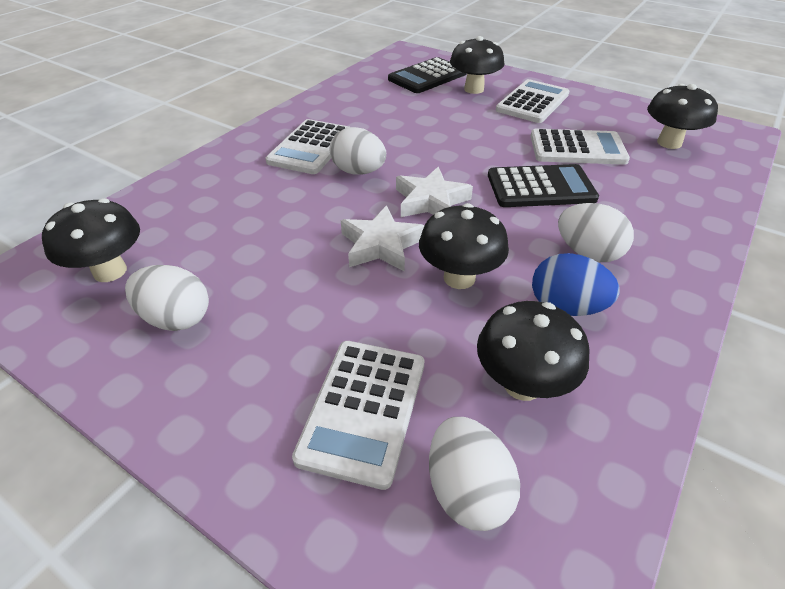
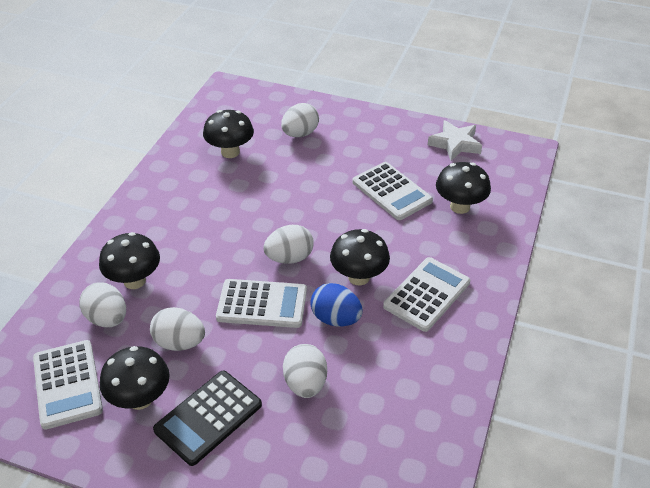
black calculator: [388,57,466,93] [488,164,599,207] = 2 -> [153,371,262,466] = 1
white egg: [125,265,209,331] [330,127,386,175] [429,417,520,531] [558,203,634,262] = 4 -> [79,282,126,327] [150,307,205,351] [263,225,314,264] [281,103,319,137] [283,344,327,398] = 5
white star: [341,205,425,271] [396,167,473,217] = 2 -> [428,120,482,161] = 1

